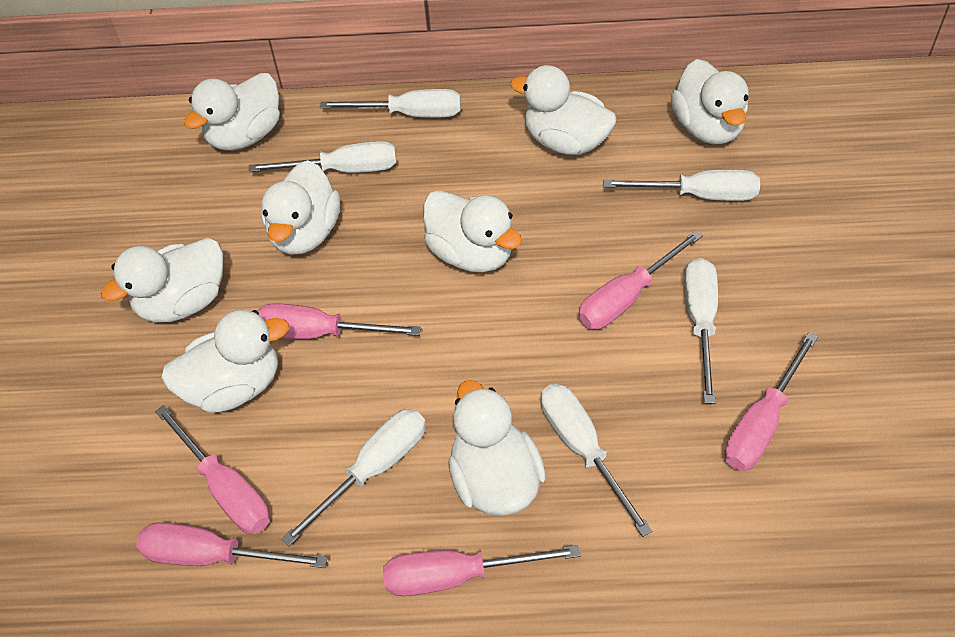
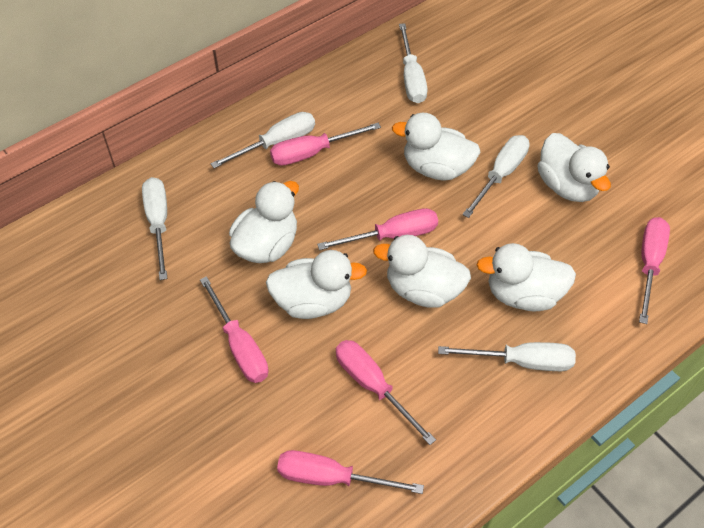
white duck: [101,238,223,322] [161,310,289,413] [183,73,280,150] [261,160,340,255] [423,190,522,272] [448,380,546,516] [510,65,617,155] [671,59,749,144] = 8 -> [229,181,299,263] [266,250,367,319] [373,235,471,308] [392,112,480,180] [476,243,576,311] [538,133,611,202] = 6
white screwdriver: [249,141,396,173] [281,409,426,546] [320,89,461,117] [541,384,652,537] [603,169,760,201] [684,258,718,404] = 6 -> [142,177,167,280] [210,112,315,168] [399,23,427,103] [438,342,576,371] [462,135,530,218] = 5

